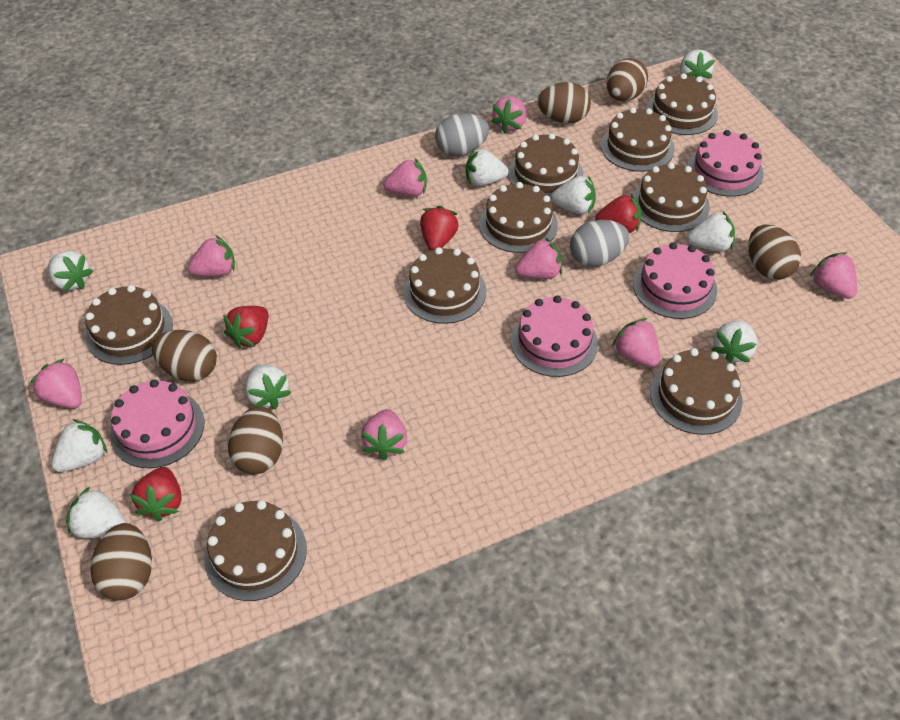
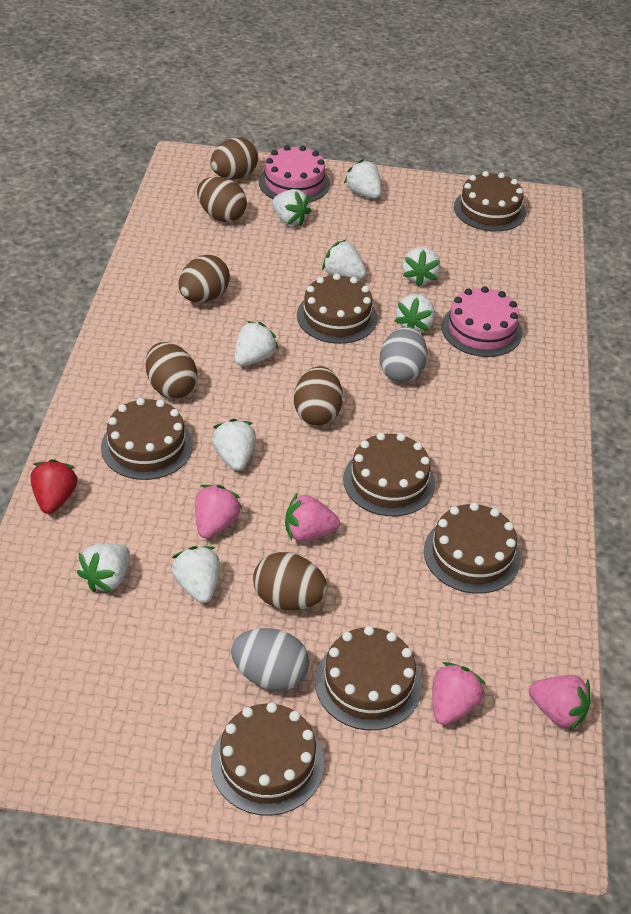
brown cake: [85,285,173,365] [204,500,307,601] [403,247,486,324] [479,182,558,253] [508,133,583,199] [601,107,675,172] [633,163,710,232] [646,73,718,135] [650,348,743,435] = 9 -> [101,398,193,480] [211,702,324,816] [297,273,377,344] [315,626,422,730] [343,433,435,516] [424,502,521,594] [454,171,526,232] = 7
pink cake: [110,379,205,468] [511,296,598,377] [633,242,717,319] [687,130,764,197] = 4 -> [259,145,330,203] [441,286,522,357] = 2
pink strawberry: [30,359,82,408] [188,235,235,277] [361,409,407,460] [384,158,427,197] [491,96,526,134] [515,237,562,279] [612,318,660,367] [810,252,857,299] = 8 -> [195,485,242,539] [285,493,340,542] [432,662,485,725] [529,675,591,731] = 4
red strawberry: [130,467,181,521] [223,306,269,348] [420,206,459,251] [595,194,642,233] = 4 -> [30,459,78,514] = 1

